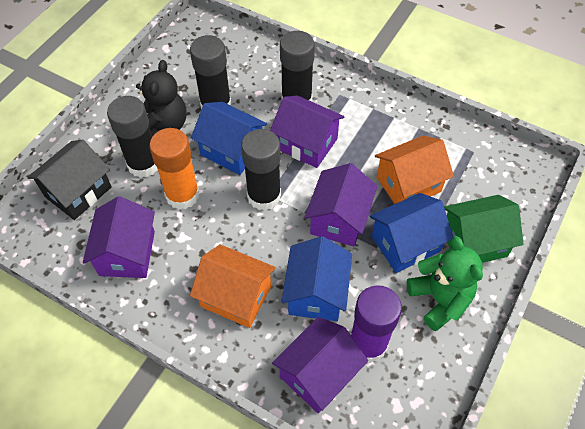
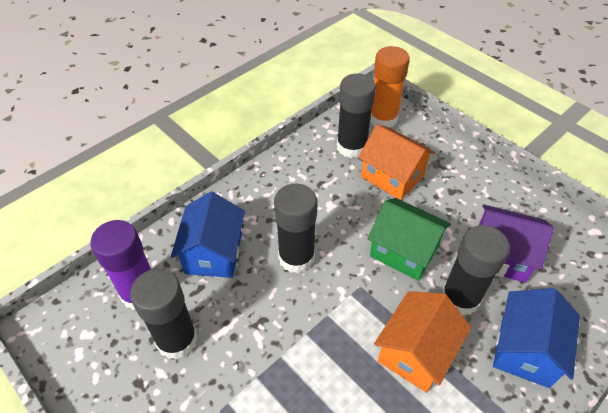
black house: [27,139,112,220] = 1 -> none = 0
black teddy bear: [136,60,187,137] = 1 -> none = 0
blue house: [191,102,268,175] [281,236,352,321] [370,193,453,273] = 3 -> [171,192,245,278] [493,288,580,388] = 2
green teddy bear: [407,236,483,331] = 1 -> none = 0
purple house: [83,196,155,278] [270,95,344,168] [272,317,368,413] [304,163,378,247] = 4 -> [479,204,554,283] = 1

